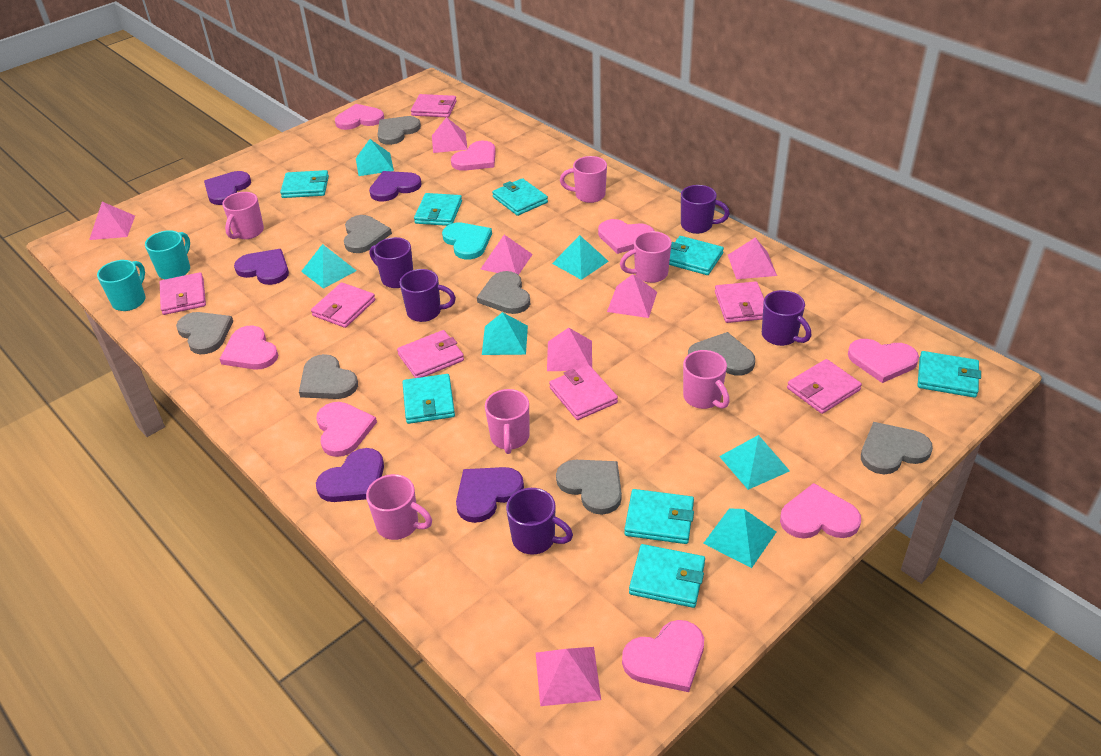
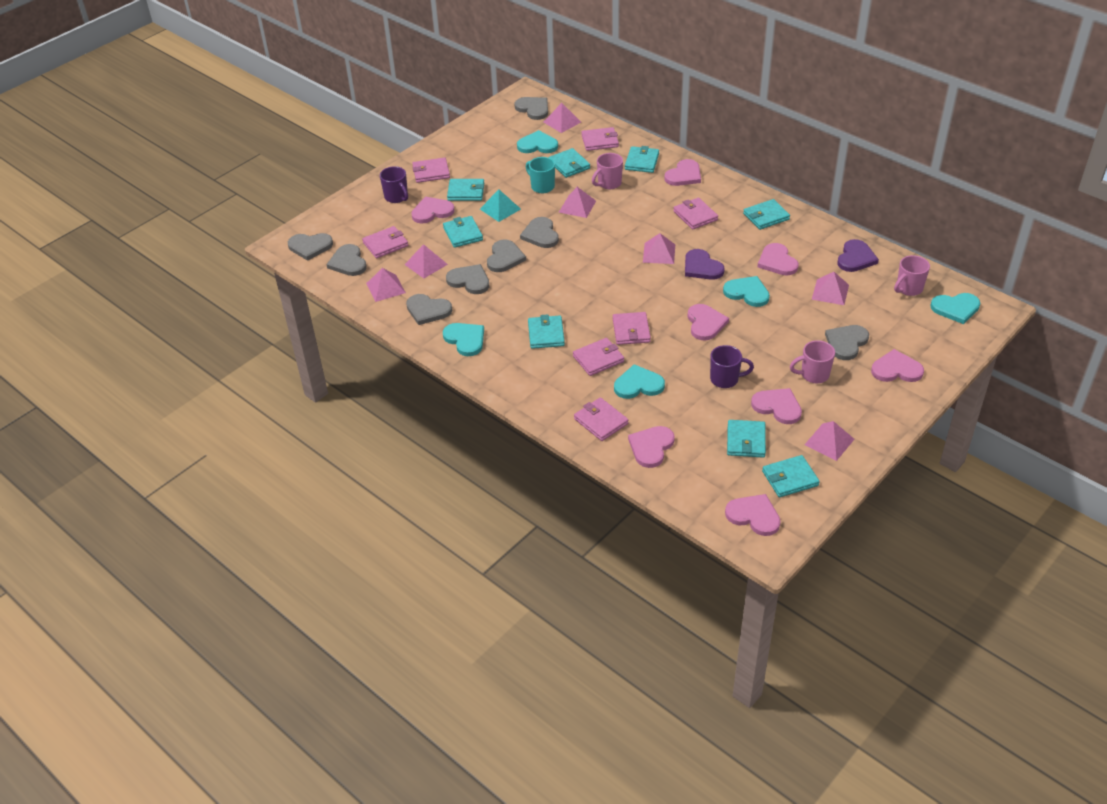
pink mug: [222,192,264,239] [366,474,432,540] [485,389,529,454] [560,156,607,203] [620,231,672,283] [683,350,730,409] = 6 -> [592,153,623,189] [790,340,835,383] [894,255,930,296] = 3
purple heart: [204,171,251,205] [234,249,289,285] [316,448,384,502] [369,171,422,201] [456,467,524,523] = 5 -> [685,249,725,280] [837,239,879,272] = 2
purple mug: [370,237,413,288] [399,269,456,322] [506,488,573,555] [681,185,730,234] [762,290,811,346] = 5 -> [380,166,408,203] [710,345,754,388] = 2
turquoise heart: [442,223,492,259] = 1 -> [443,323,484,356] [517,130,558,153] [614,364,665,399] [723,276,770,307] [930,293,980,324] = 5
turquoise mug: [97,260,146,311] [145,230,190,279] = 2 -> [526,157,555,193] = 1
turquoise pyramid: [301,244,357,289] [356,139,394,176] [482,312,528,355] [552,235,609,280] [703,509,776,568] [719,435,790,490] = 6 -> [480,189,521,222] = 1

